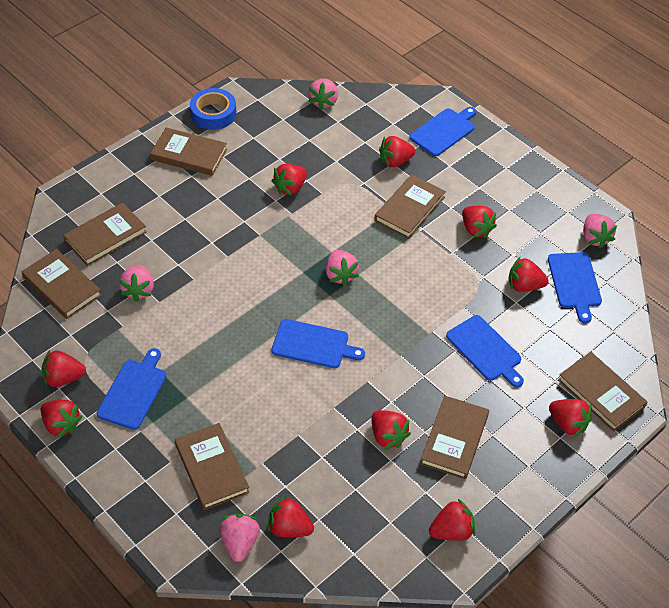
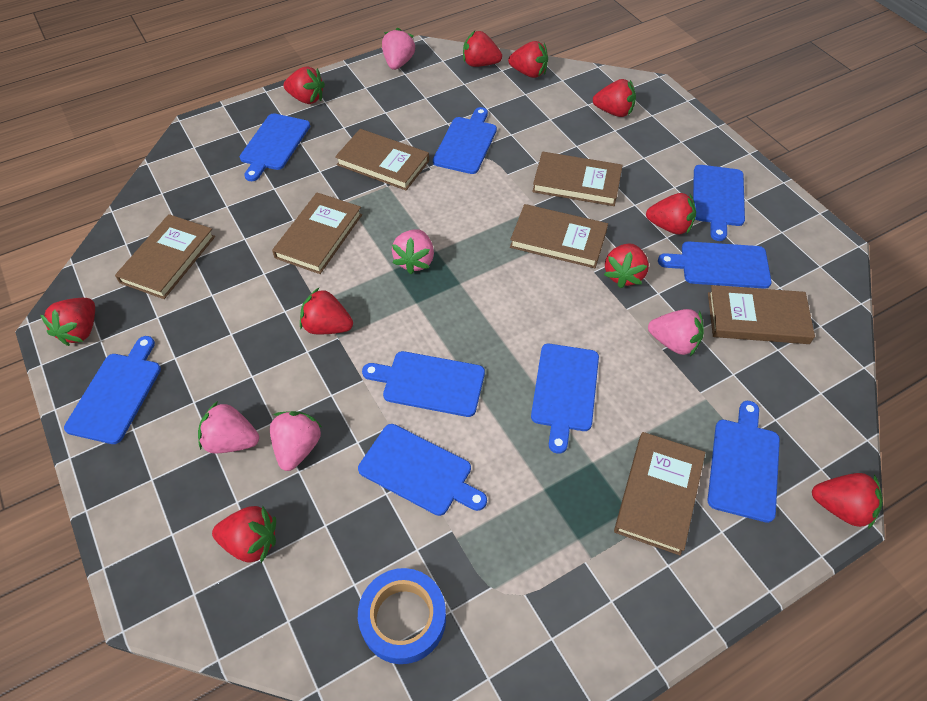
blue cutting board: [97,348,167,430] [271,319,365,368] [409,107,476,156] [446,315,524,387] [548,252,602,323] = 5 -> [64,336,161,444] [240,113,310,181] [358,424,487,516] [362,351,485,417] [433,107,497,174] [531,344,599,454] [658,241,772,289] [693,165,745,241] [708,401,780,523] = 9

